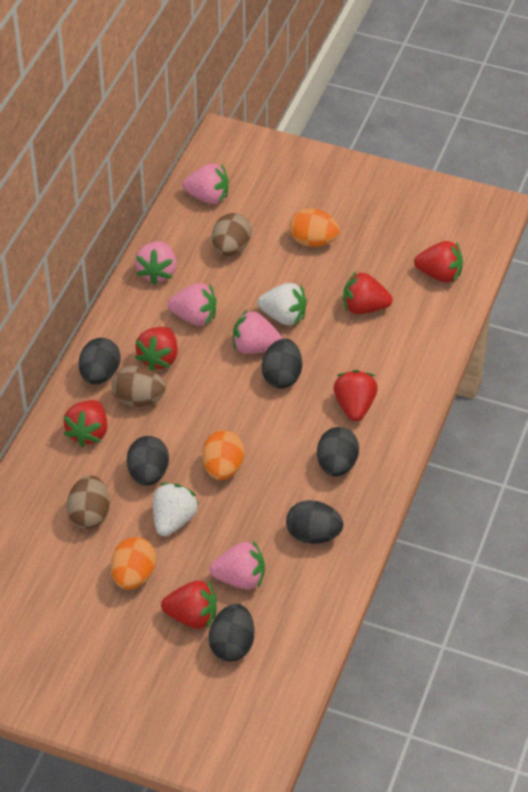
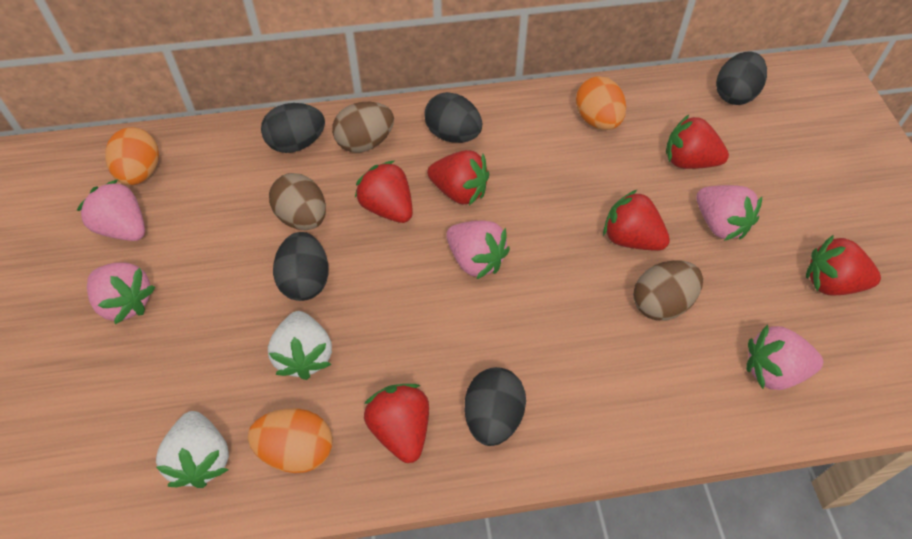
black egg: [79,338,121,384] [127,436,169,486] [209,604,254,661] [262,338,302,388] [286,500,343,544] [317,427,359,477] = 6 -> [261,103,325,153] [273,232,329,301] [424,92,482,143] [465,367,526,446] [716,51,767,105] = 5

